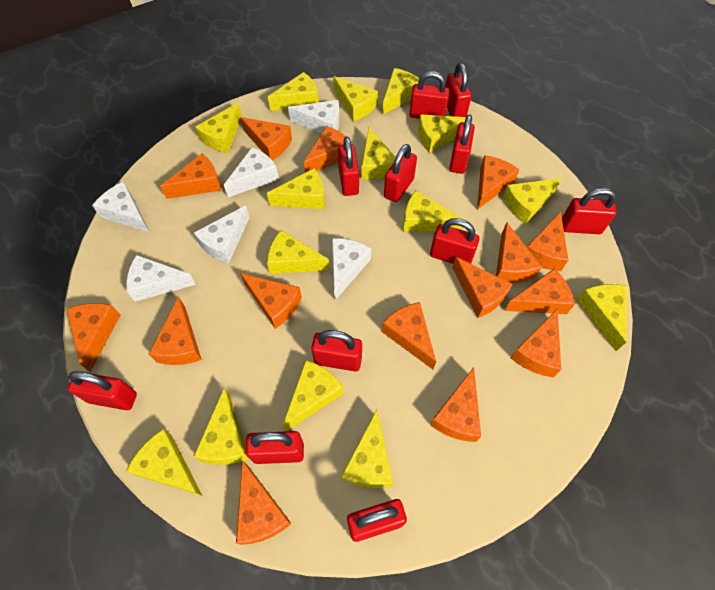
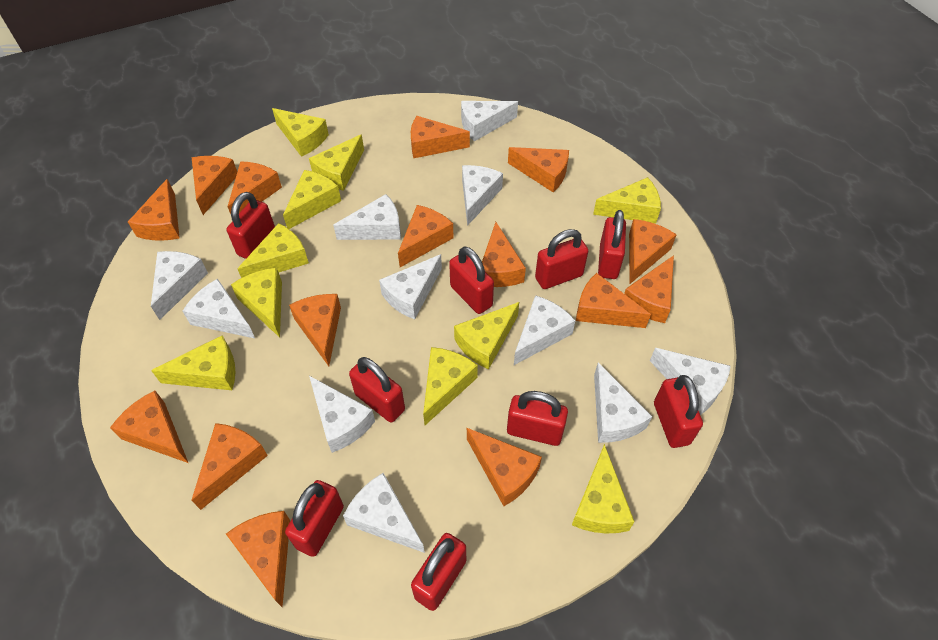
red padlock: [68,371,137,410] [245,431,304,464] [311,330,362,372] [338,136,359,196] [347,499,407,542] [384,144,417,202] [409,71,450,119] [430,218,480,264] [445,63,472,117] [449,114,475,174] [562,188,617,234] = 11 -> [227,192,275,259] [285,480,344,557] [349,357,405,423] [411,533,466,611] [449,246,494,314] [507,391,568,446] [535,229,588,289] [598,210,626,279] [654,375,703,448] = 9
white cheese: [92,182,150,232] [126,255,196,302] [194,205,250,263] [224,147,279,197] [288,100,340,134] [332,238,371,300] = 6 -> [151,251,208,320] [183,279,255,338] [309,376,375,453] [333,194,401,240] [343,473,425,553] [379,254,442,319] [461,101,518,141] [462,165,503,226] [514,295,576,365] [594,363,652,443] [650,348,731,415] = 11
yellow cheese: [126,429,202,496] [193,388,249,465] [195,103,242,153] [267,168,325,209] [267,230,330,274] [268,72,319,111] [282,360,344,432] [333,76,378,122] [342,410,393,488] [361,127,396,179] [383,68,420,114] [403,191,463,232] [418,114,466,153] [503,178,562,224] [577,284,627,351] = 15 -> [151,335,235,390] [231,268,282,337] [238,223,309,278] [272,108,329,157] [283,170,341,229] [309,134,364,191] [423,347,478,425] [454,302,519,370] [572,444,635,533] [593,177,661,223] = 10

